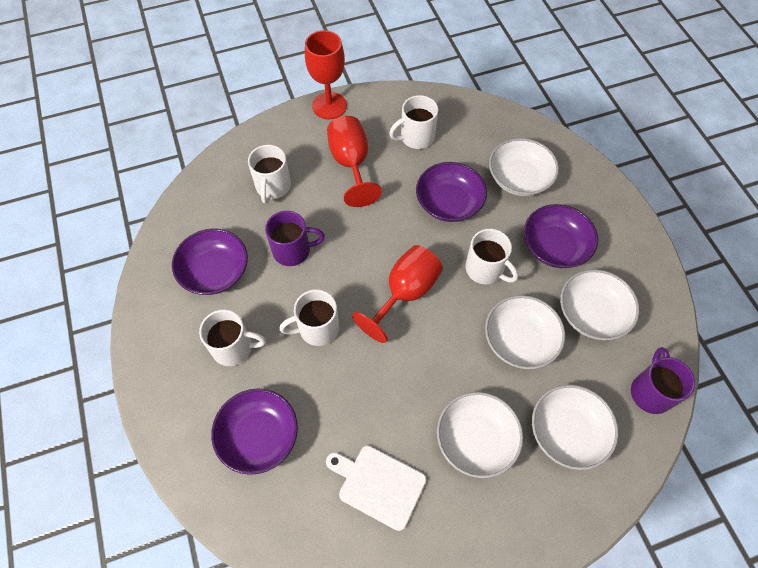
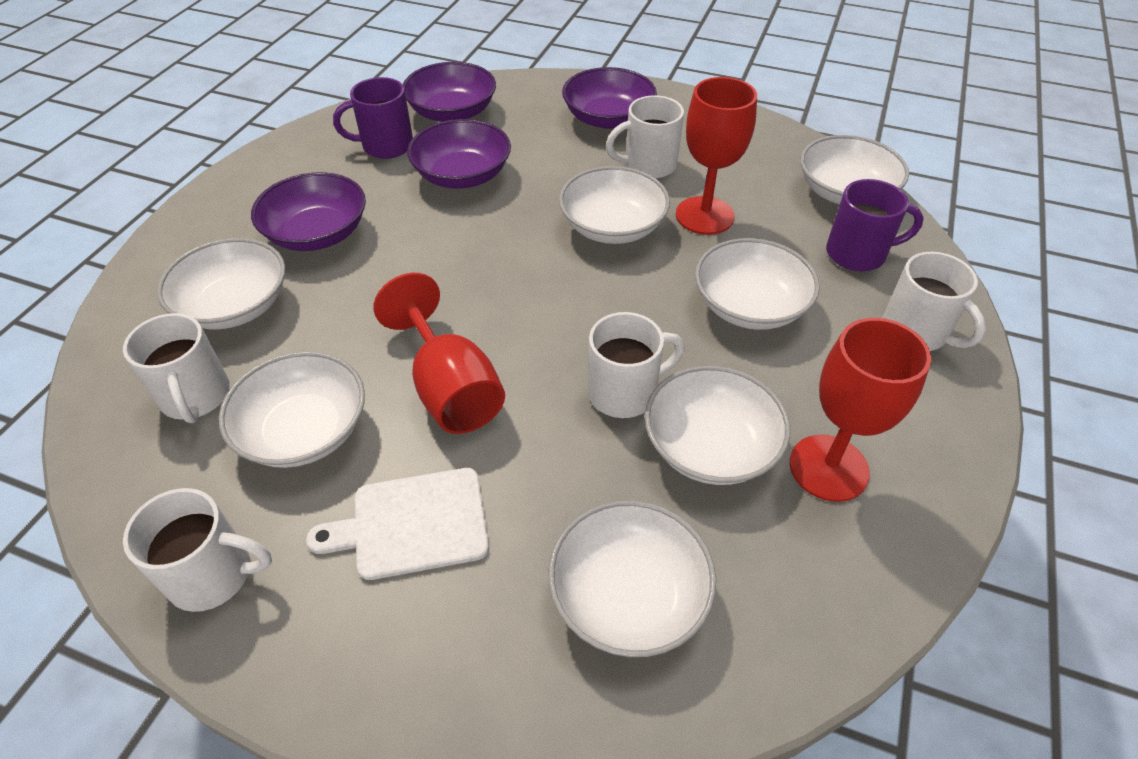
white bowl: [437,392,523,478] [485,295,565,369] [489,138,559,196] [532,385,619,470] [560,269,639,341] = 5 -> [157,238,285,329] [219,352,365,468] [548,500,716,657] [559,166,670,244] [645,366,790,485] [695,238,820,330] [800,135,909,205] = 7

